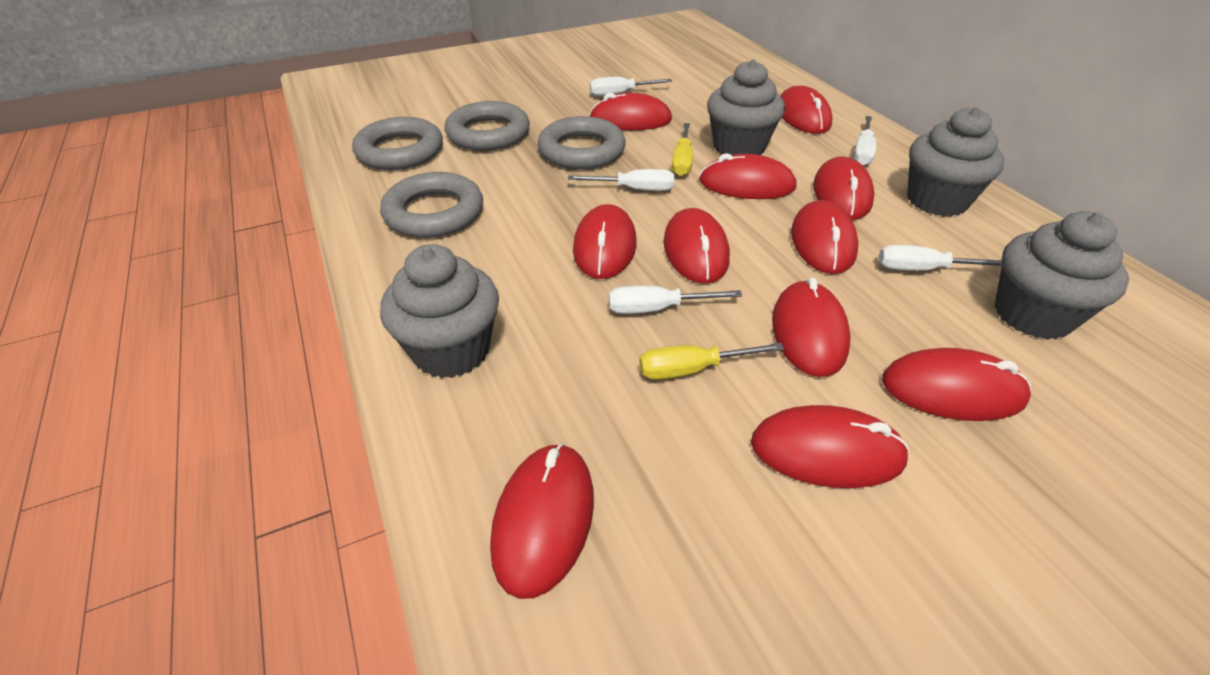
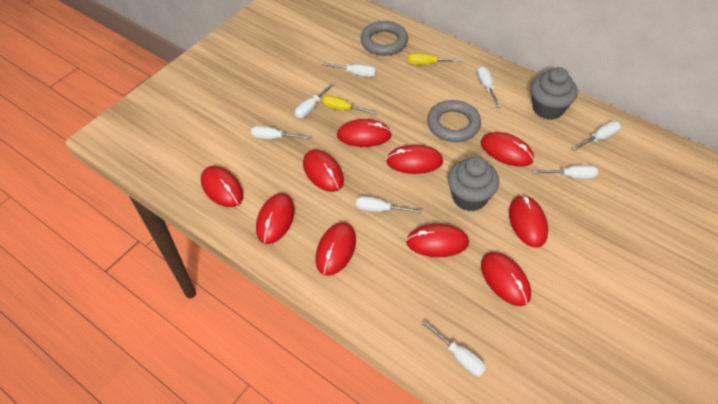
grey cupcake: [380,244,499,378] [707,59,785,155] [907,107,1005,217] [995,211,1129,340] = 4 -> [448,157,499,211] [531,67,578,120] = 2
grey ring: [352,117,443,170] [380,172,483,238] [445,101,530,151] [538,116,626,169] = 4 -> [361,21,408,56] [427,100,481,142] = 2
red mouse: [490,443,594,599] [573,204,637,279] [589,93,672,130] [664,208,730,284] [699,153,797,199] [751,405,910,488] [772,277,851,377] [780,86,832,134] [791,200,858,274] [813,156,875,220] [882,348,1031,421] = 11 -> [201,166,243,207] [256,193,295,244] [303,150,344,192] [315,222,356,276] [337,119,392,147] [386,144,443,174] [406,224,469,257] [481,132,534,167] [481,252,531,306] [509,195,548,248] = 10
white screwdriver: [568,169,674,191] [590,77,672,96] [609,286,742,314] [854,116,877,165] [879,245,1002,271] = 5 -> [251,126,311,139] [295,82,335,118] [322,63,376,77] [356,196,422,213] [422,321,486,377] [477,66,501,108] [532,165,598,179] [572,121,621,151] = 8

